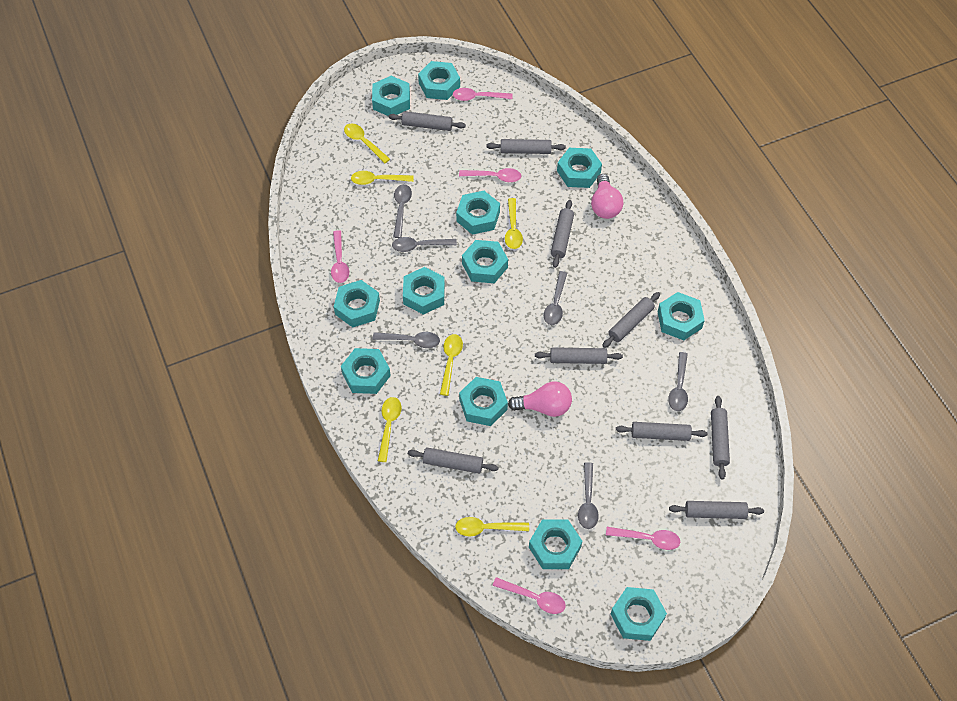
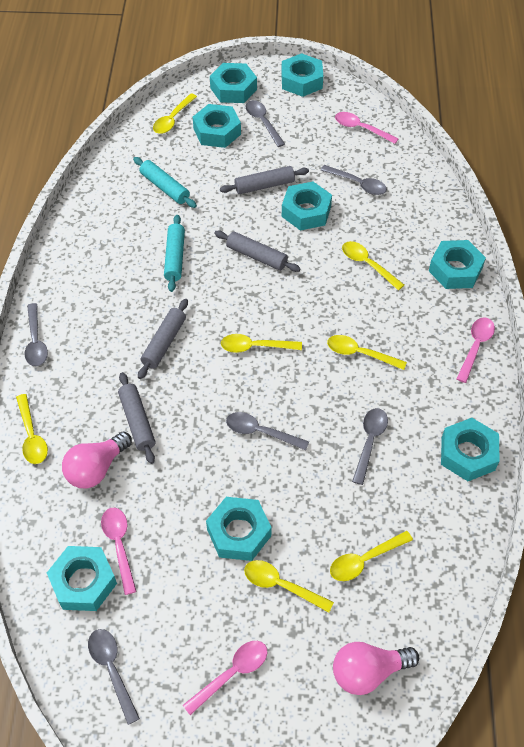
grey rolling pin: [388,111,466,131] [408,448,499,474] [486,139,566,154] [535,347,623,364] [551,200,574,268] [602,292,660,348] [616,422,707,441] [669,501,764,519] [711,396,730,480] = 9 -> [118,372,156,464] [138,299,188,379] [214,230,301,272] [220,166,309,194] = 4
pink spoon: [331,230,349,283] [453,88,512,101] [459,168,521,182] [493,577,566,614] [606,527,680,550] = 5 -> [101,508,137,595] [183,641,267,715] [335,112,399,144] [456,317,495,383] = 4
turquoise nut: [334,280,380,327] [341,348,391,394] [372,76,410,116] [403,267,445,315] [418,61,460,100] [456,191,500,235] [459,377,508,426] [462,240,508,283] [529,520,582,569] [557,148,602,188] [611,587,667,641] [658,292,705,340] = 12 -> [47,546,117,611] [193,104,241,148] [206,497,272,561] [210,63,257,103] [281,53,323,97] [282,182,332,231] [429,240,486,289] [441,418,499,481] = 8
turquoise rolling pin: none = 0 -> [133,157,197,208] [164,215,185,292] = 2
yellow spoon: [344,123,390,163] [351,171,414,185] [378,397,402,462] [440,334,463,396] [455,517,529,536] [505,198,523,249] = 6 -> [16,394,48,464] [153,93,197,134] [221,334,302,353] [244,560,334,613] [327,335,407,370] [330,531,413,581] [342,241,404,290] = 7

